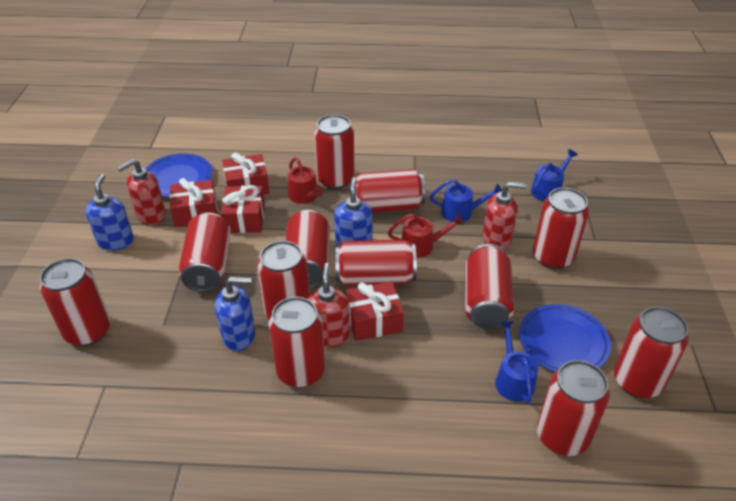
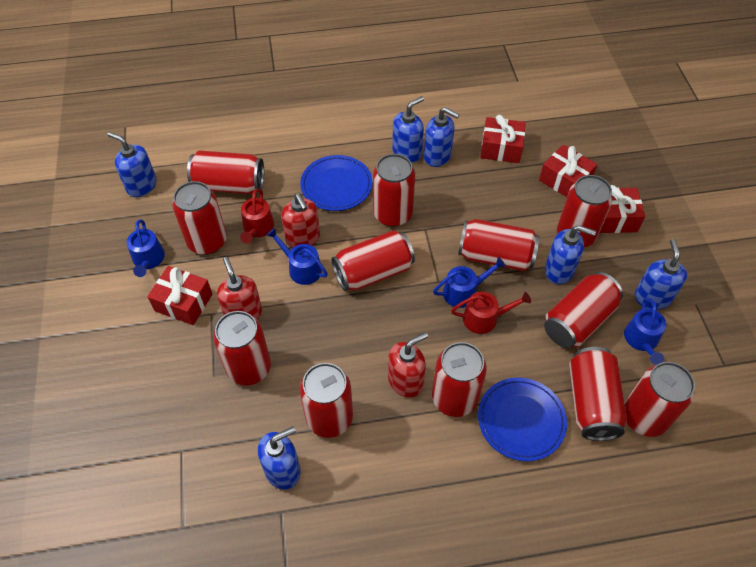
blue soap dispenser: [85,174,134,251] [215,277,255,351] [334,177,373,246] = 3 -> [107,132,157,197] [258,426,301,490] [392,96,424,163] [424,107,459,167] [545,225,596,284] [635,239,687,310] = 6
blue watering can: [430,179,502,222] [495,321,538,403] [531,149,578,202] = 3 -> [126,220,165,277] [266,228,328,285] [433,257,506,308] [624,297,666,365] = 4

